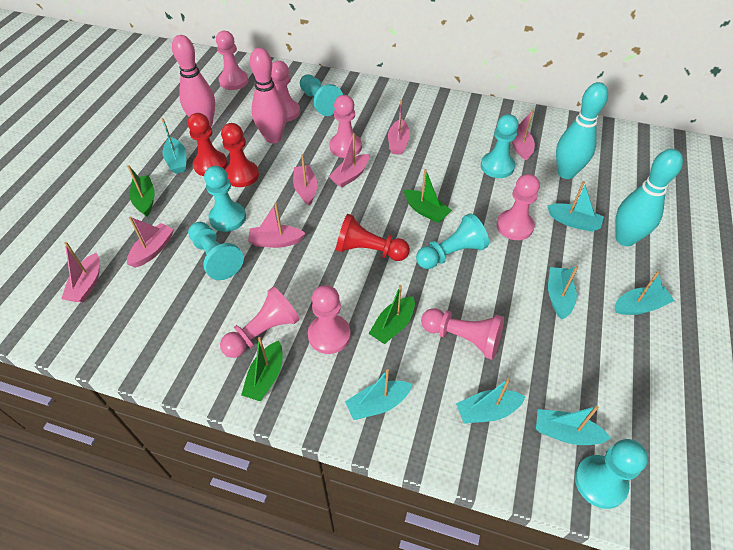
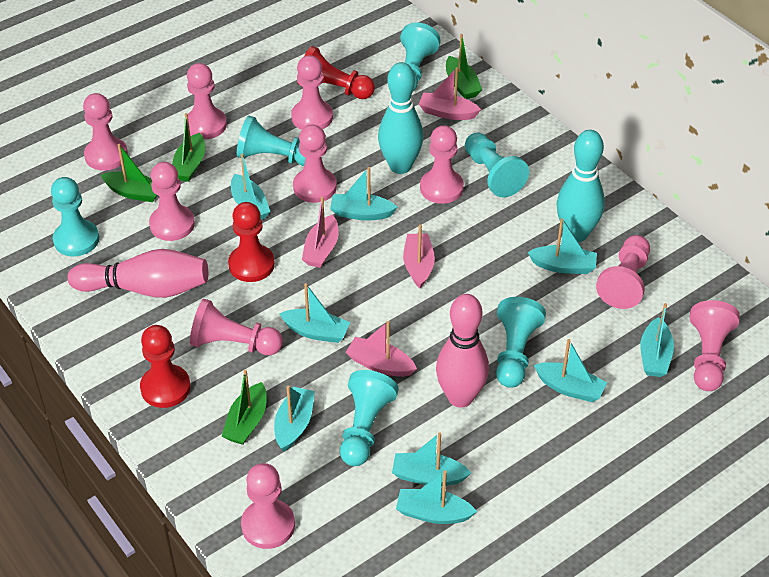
pink boat: [61,242,100,303] [127,216,174,268] [248,203,306,248] [293,154,317,206] [329,133,369,187] [388,100,410,155] [512,110,535,161] = 7 -> [302,197,339,268] [346,321,417,377] [403,224,435,288] [419,67,481,120] = 4
pink pawn: [216,31,249,90] [220,287,300,358] [271,61,300,122] [308,285,351,354] [329,95,362,158] [421,308,504,360] [496,174,540,240] = 7 -> [83,93,128,170] [149,162,195,241] [184,63,227,139] [190,299,283,355] [241,463,295,549] [291,55,333,130] [293,125,337,203] [420,125,464,204] [596,235,650,309] [690,300,740,391] = 10
turquoise boat: [162,118,186,174] [345,369,413,420] [456,378,526,423] [536,406,611,445] [547,181,604,232] [548,266,578,320] [614,271,675,315] = 7 -> [231,154,270,220] [274,386,315,451] [279,283,350,343] [330,167,397,221] [392,432,471,486] [396,470,477,524] [528,218,597,274] [534,339,607,402] [641,303,674,377] = 9

